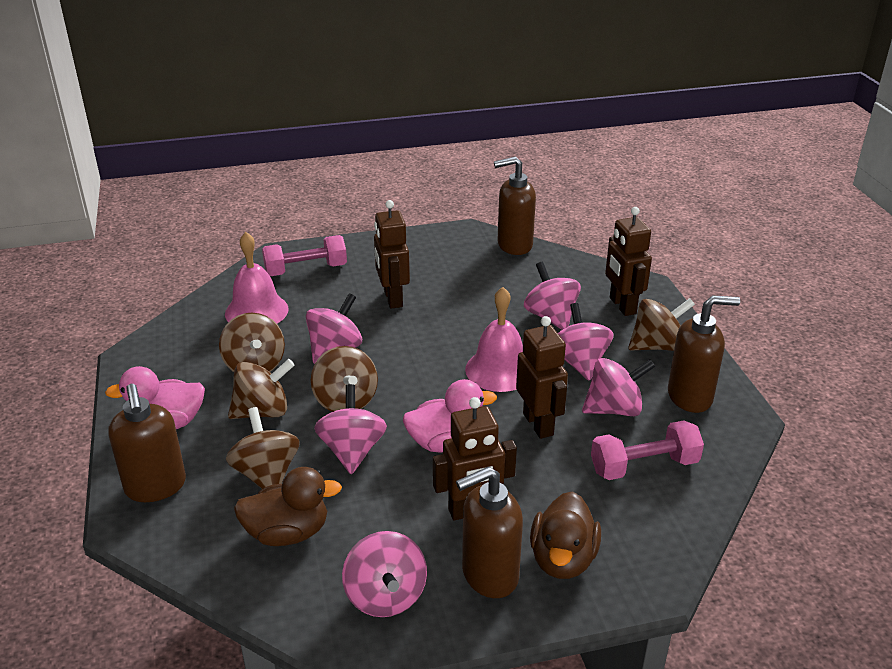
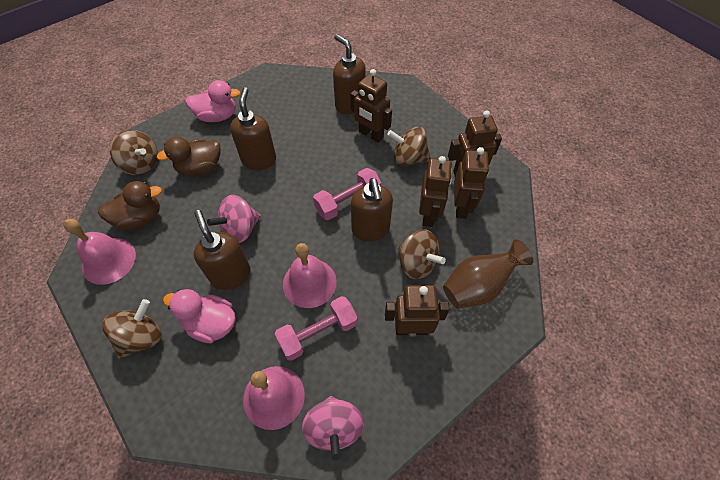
brown robot: [374,200,410,309] [433,397,517,521] [516,316,568,439] [605,207,652,316] = 4 -> [350,69,392,143] [385,285,450,335] [419,156,452,227] [448,110,502,177] [454,147,489,219] = 5
brown spinning top: [219,313,285,372] [226,407,300,489] [228,359,295,419] [311,346,378,412] [628,298,695,351] = 5 -> [102,299,162,359] [110,130,158,175] [387,127,431,167] [398,229,446,279] = 4
brown vase: none = 0 -> [443,239,533,309] = 1
pink bell: [225,232,289,324] [465,287,523,392] = 2 -> [64,219,136,285] [243,366,305,430] [283,243,337,308] = 3
pink spinning top: [306,293,362,364] [314,384,387,474] [342,531,427,617] [524,262,581,330] [558,303,614,381] [582,358,655,416] = 6 -> [207,195,261,243] [302,396,364,460] = 2

